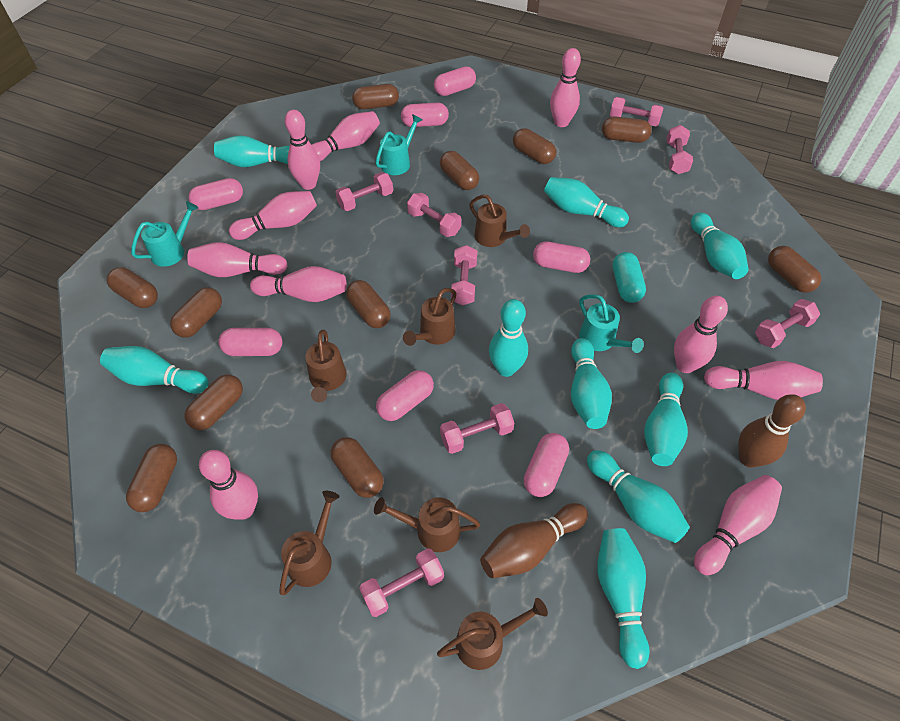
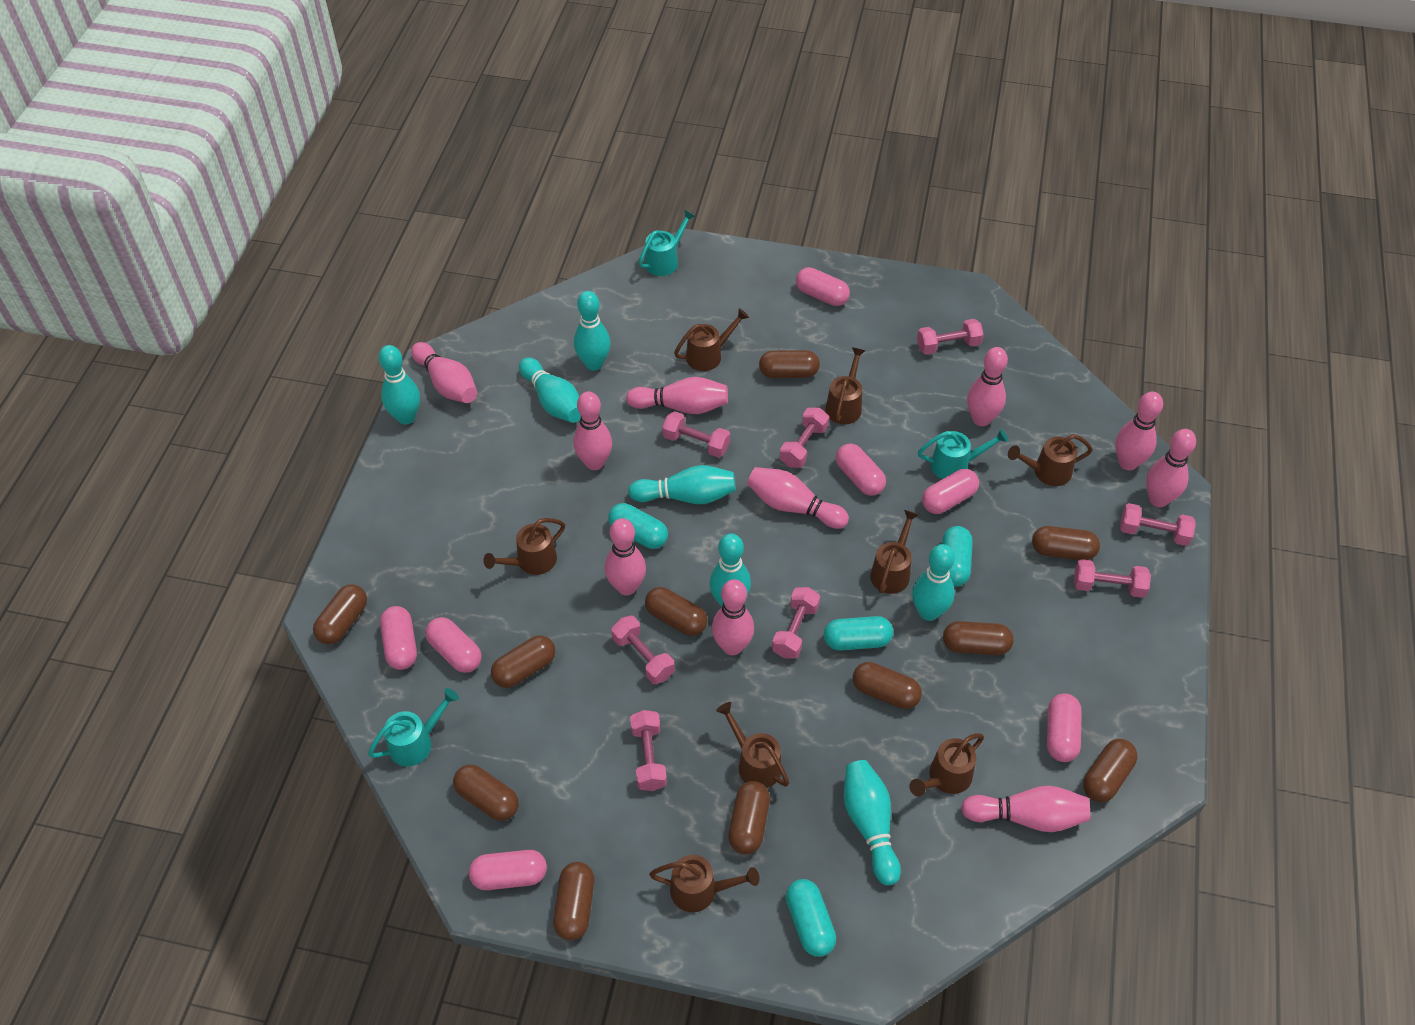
brown bowling pin: [480,503,588,578] [738,394,806,468] = 2 -> none = 0
brown watering can: [279,491,340,595] [305,330,347,402] [374,497,480,552] [403,288,457,346] [437,598,548,670] [469,195,530,247] = 6 -> [483,518,565,575] [649,855,760,912] [674,308,749,371] [716,702,789,788] [825,347,865,425] [870,510,919,594] [909,733,984,797] [1008,434,1092,486] = 8
turquoise bowling pin: [100,346,209,394] [214,135,290,167] [489,299,528,377] [544,177,629,227] [571,338,612,429] [587,450,690,543] [597,528,650,669] [644,373,688,466] [691,212,749,279] = 9 -> [379,345,420,424] [519,357,581,423] [574,291,611,371] [628,465,735,504] [709,533,751,607] [844,760,901,885] [912,544,955,621] = 7
turquoise capsule: [612,252,646,303] = 1 -> [608,503,668,549] [786,879,836,957] [824,616,893,651] [942,526,973,587] = 4

